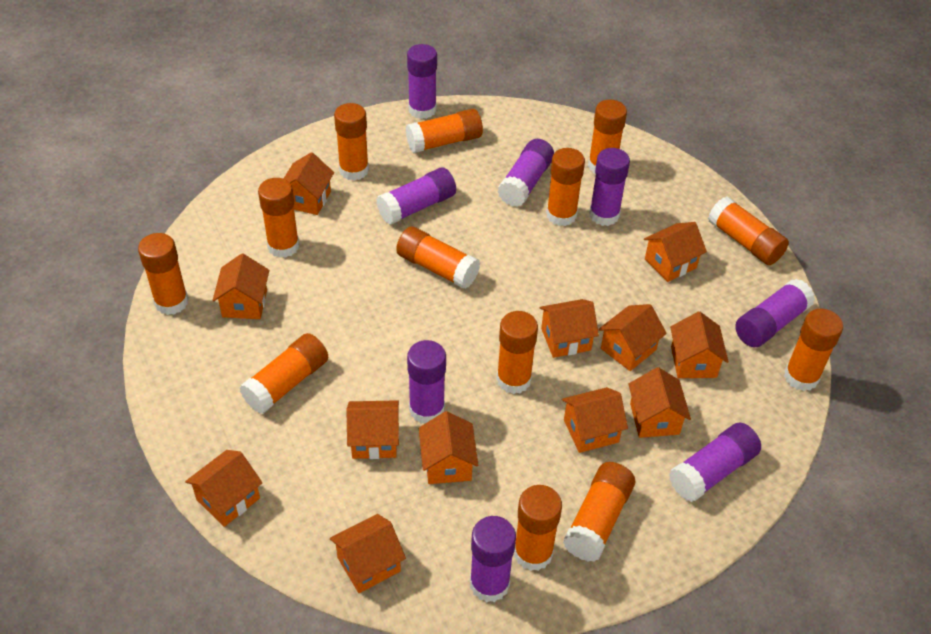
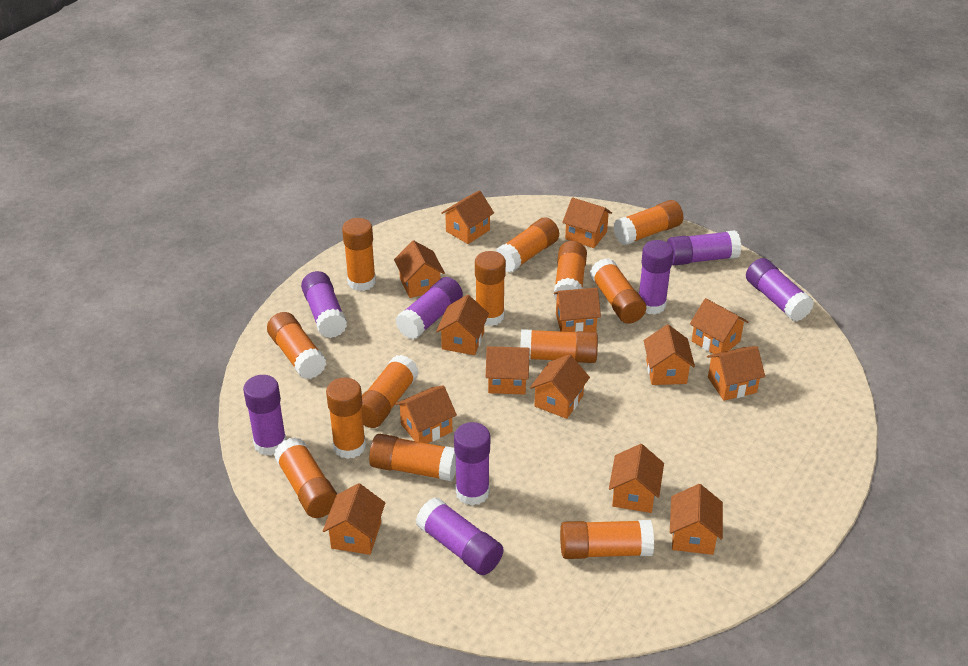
orange house: [185,450,262,527] [212,254,269,319] [283,152,334,215] [330,514,406,593] [346,400,399,459] [419,411,478,484] [539,299,599,358] [562,387,628,453] [598,304,667,371] [628,367,691,438] [644,222,707,282] [670,311,729,378] = 12 -> [323,483,385,555] [394,240,445,298] [395,385,457,443] [436,295,489,355] [441,190,494,244] [486,346,530,395] [530,354,590,419] [554,288,601,332] [562,197,612,248] [609,444,664,513] [644,324,695,385] [670,484,723,555] [690,298,748,354] [707,346,765,401] = 14

